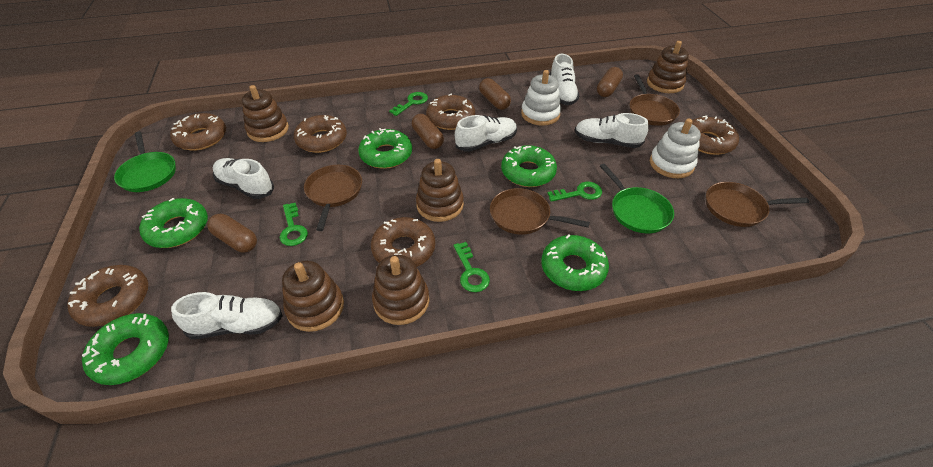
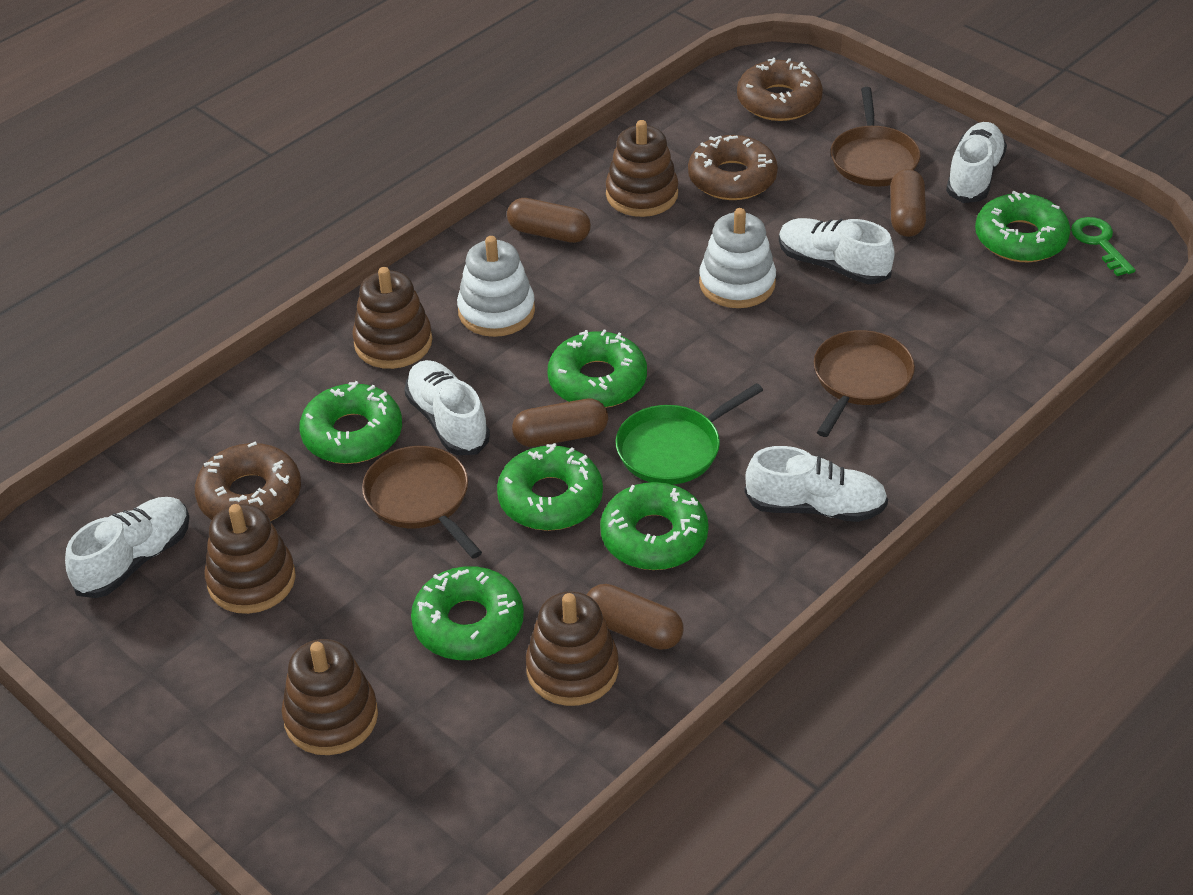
brown donut: [67,265,148,327] [170,113,226,151] [294,115,347,153] [371,217,435,267] [426,94,475,130] [692,115,739,155] = 6 -> [195,442,301,521] [688,135,778,200] [737,58,823,121] = 3
brown pan: [304,165,362,231] [490,188,590,235] [629,74,680,126] [706,182,809,227] = 4 -> [362,446,482,559] [814,330,915,437] [831,87,921,187] = 3
green donut: [82,313,169,385] [139,198,208,248] [358,128,412,169] [501,145,557,187] [541,235,609,291] = 5 -> [300,381,402,464] [411,566,524,660] [497,443,603,531] [547,329,647,408] [600,482,709,570] [975,191,1070,262] = 6
green key: [280,203,308,246] [389,92,428,116] [453,242,490,292] [547,182,602,202] = 4 -> [1071,217,1135,276] = 1
green pan: [114,132,176,192] [600,164,674,233] = 2 -> [616,383,763,485] = 1

